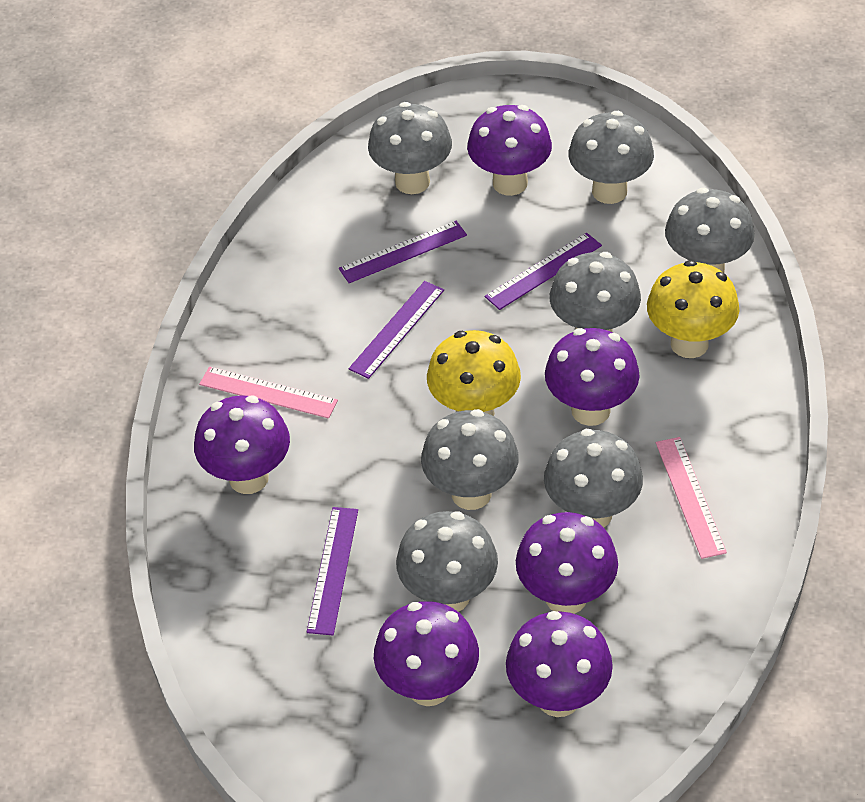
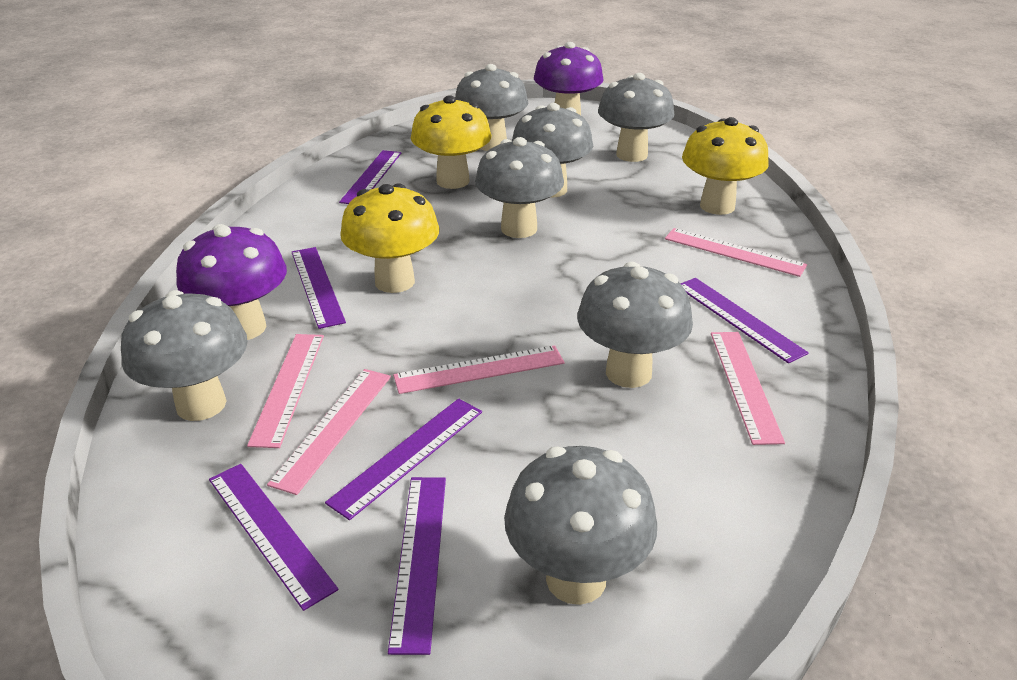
pink ruler: [199,366,338,419] [656,437,727,559] = 2 -> [247,334,324,448] [267,369,391,495] [393,345,564,394] [665,228,807,277] [711,332,785,445] = 5
purple mushroom: [194,395,290,494] [374,601,479,706] [467,105,552,196] [506,611,613,717] [516,512,618,614] [545,328,640,426] = 6 -> [176,224,287,340] [534,42,603,115] = 2
purple ruler: [307,507,358,635] [339,221,467,283] [349,281,444,379] [485,233,602,310] = 4 -> [209,464,339,611] [292,247,346,329] [325,398,482,520] [339,150,401,204] [388,477,446,655] [680,278,809,363] = 6
yellow mushroom: [427,330,521,416] [647,260,739,358] = 2 -> [340,184,439,293] [411,95,491,189] [682,117,769,215] = 3

